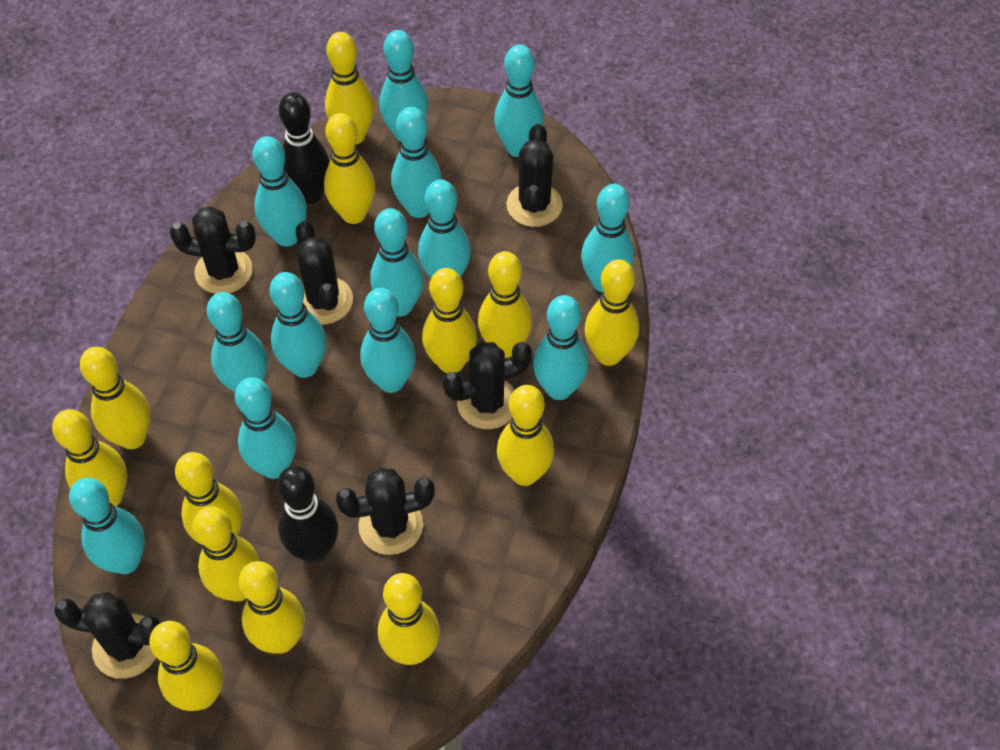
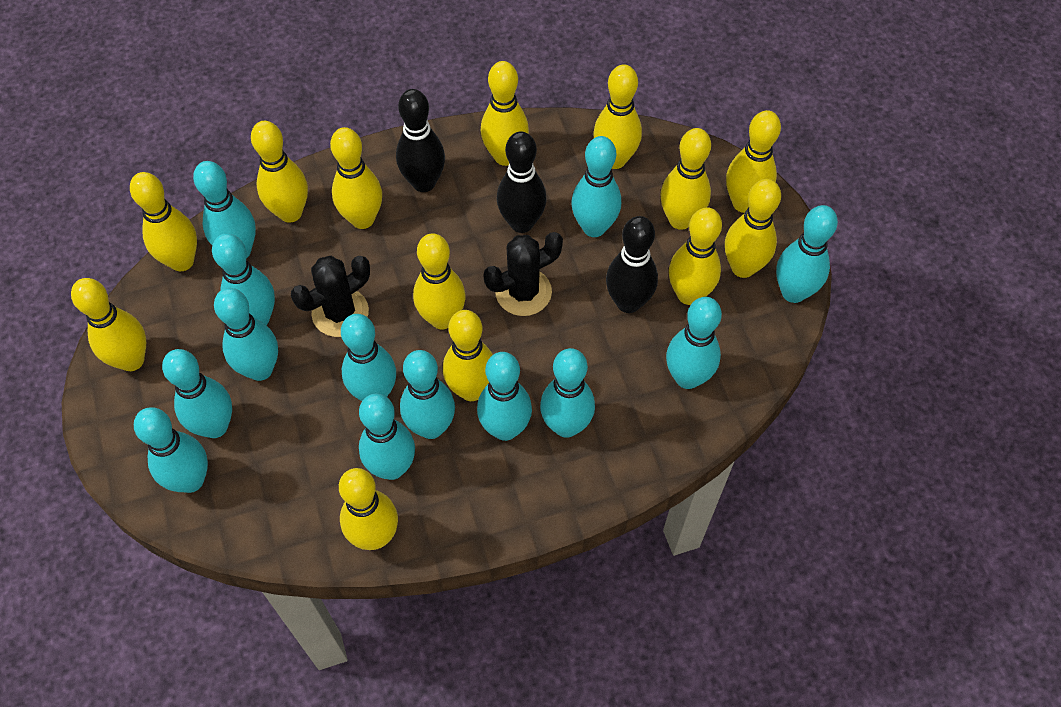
black bowling pin: [277,466,338,563] [279,92,330,204] = 2 -> [396,89,445,192] [497,131,547,233] [606,216,658,313] = 3
black cactus: [54,592,160,679] [170,206,256,294] [296,221,353,325] [336,467,435,555] [442,342,532,429] [506,124,563,227] = 6 -> [291,256,370,337] [484,232,563,316] = 2

